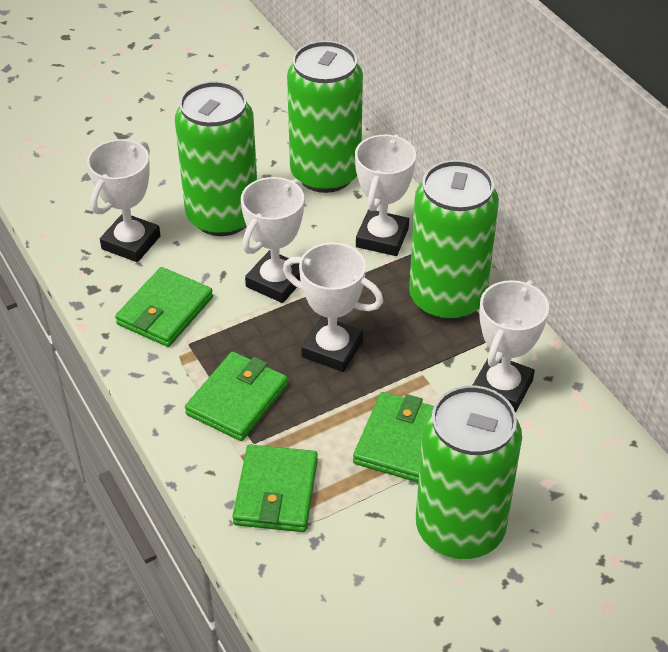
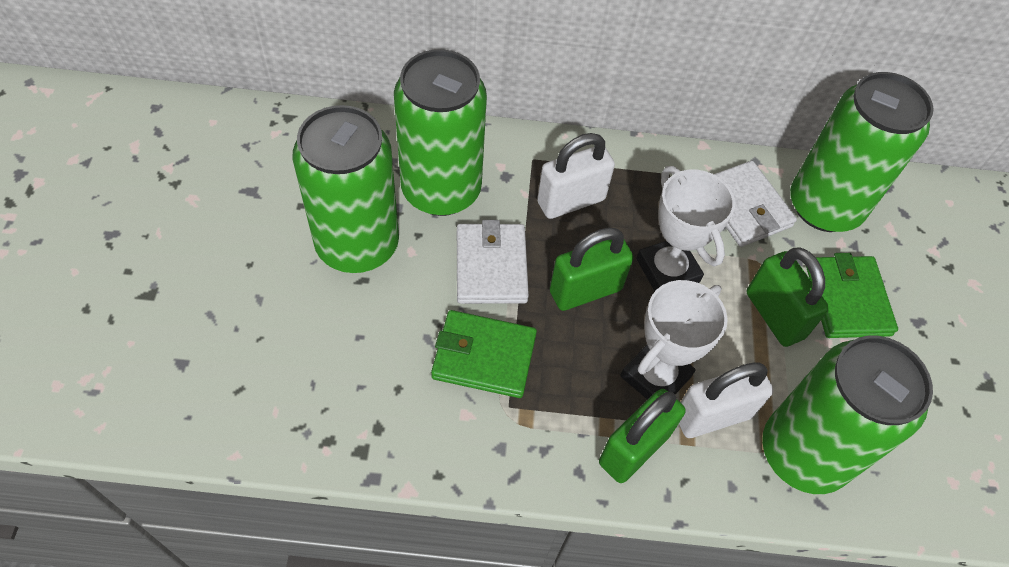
green padlock: none = 0 -> [550,227,634,311] [599,389,686,483] [746,247,829,347] = 3
green wallet: [115,267,213,347] [185,352,288,441] [232,444,318,532] [353,392,434,482] = 4 -> [431,310,537,398] [806,253,898,338] = 2
white padlock: none = 0 -> [537,133,615,219] [679,362,774,438] = 2
white trophy: [87,139,161,262] [241,177,304,303] [283,242,383,372] [355,134,416,256] [472,280,549,412] = 5 -> [620,280,728,400] [636,166,735,291] = 2
white wallet: none = 0 -> [457,220,529,304] [714,161,797,247] = 2

